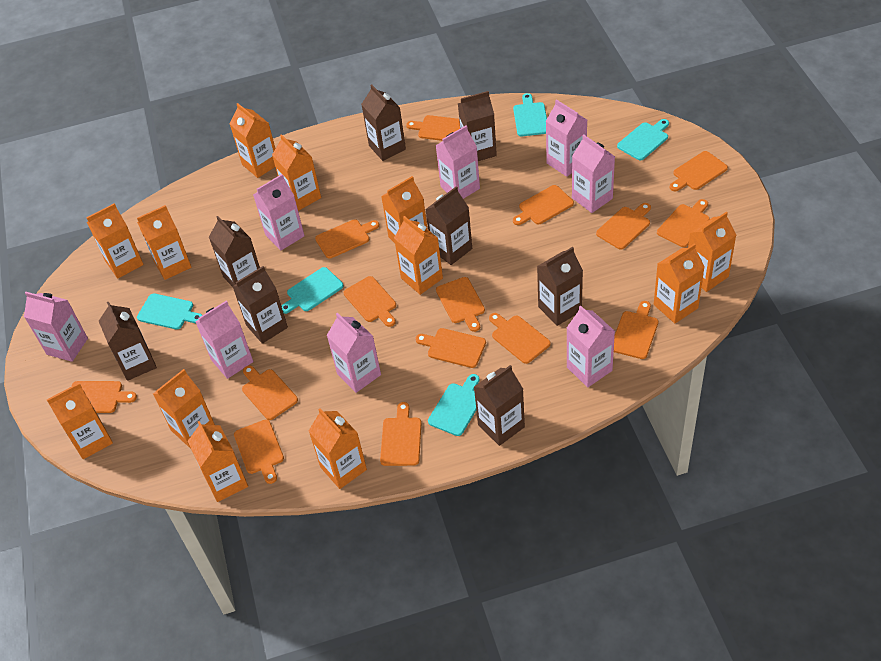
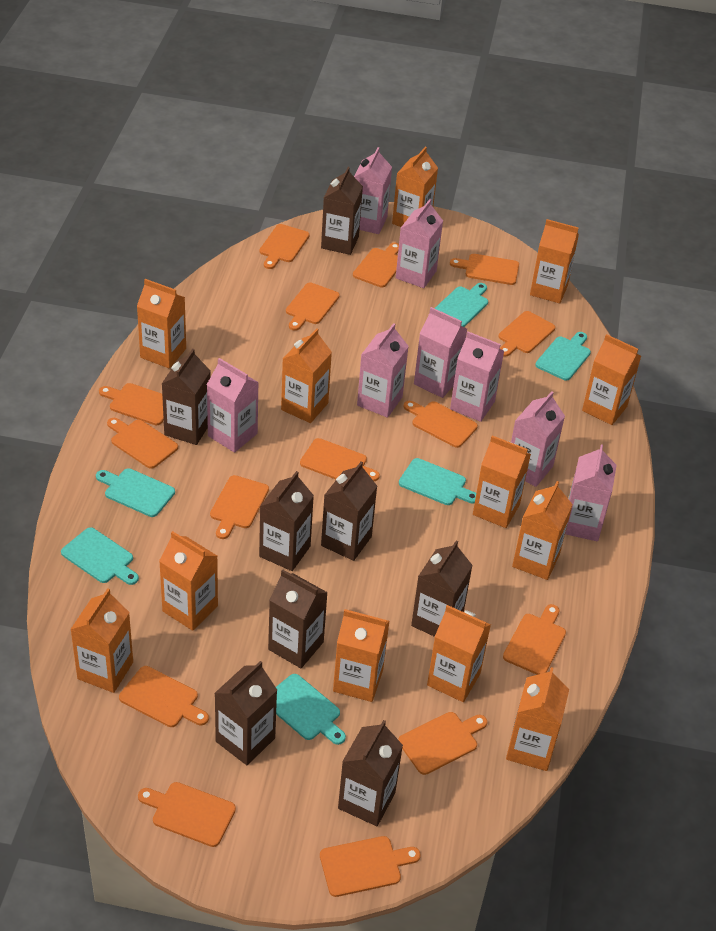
turquoise cutting board: [137,293,202,329] [281,267,344,314] [428,374,480,436] [513,93,547,136] [617,119,669,160] = 5 -> [61,527,139,585] [96,468,175,517] [276,674,346,745] [399,458,476,505] [434,283,488,327] [535,332,591,381] = 6

